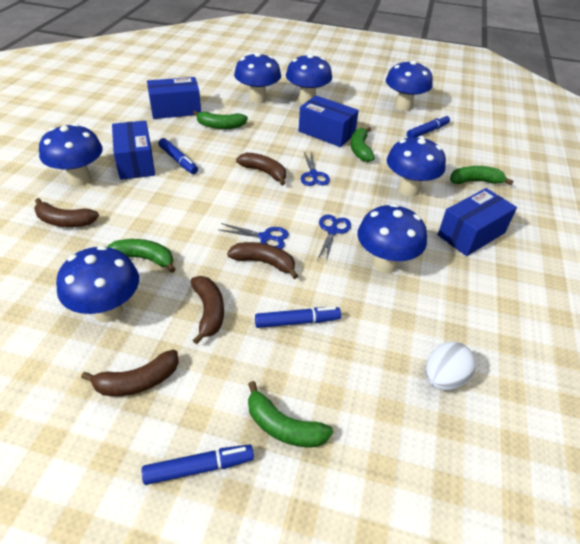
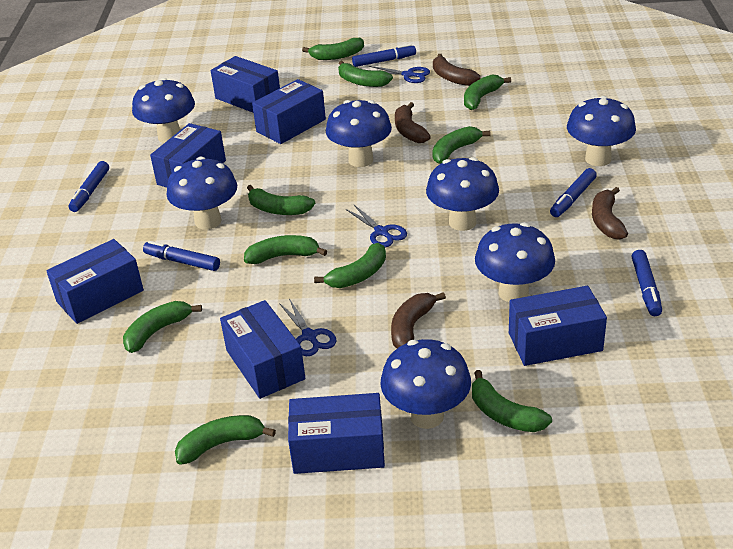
blue box: [112,121,155,180] [147,77,201,119] [299,95,359,147] [438,188,517,256] = 4 -> [46,239,144,324] [150,123,226,187] [211,56,280,113] [220,300,305,399] [252,79,326,144] [288,393,385,474] [509,286,607,366] = 7
blue marker: [142,444,254,485] [158,138,198,174] [255,307,341,328] [407,115,450,138] = 4 -> [68,161,109,212] [143,241,220,271] [352,44,416,67] [550,168,597,217] [632,250,662,316] = 5
brown banana: [34,198,99,227] [81,350,179,396] [190,276,224,344] [227,242,298,279] [236,152,286,185] = 5 -> [391,292,446,348] [395,102,431,143] [433,54,481,86] [592,187,628,240] = 4
green banana: [107,239,176,273] [193,111,248,129] [248,381,333,447] [351,127,375,162] [450,166,513,185] = 5 -> [123,301,202,353] [175,415,276,465] [244,235,327,264] [247,185,315,215] [302,38,364,60] [314,243,386,288] [338,61,393,87] [432,126,491,164] [464,74,511,110] [472,370,552,432] = 10
white egg: [425,342,476,390] = 1 -> none = 0

